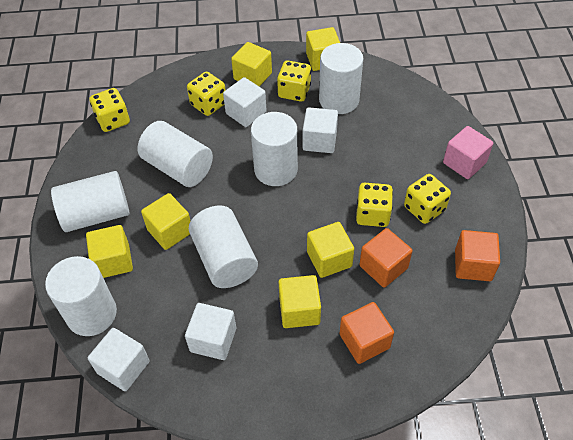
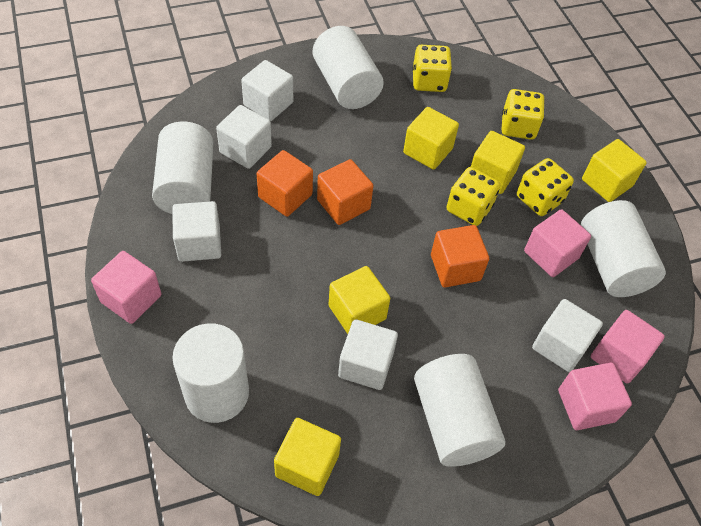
pink cube: [443,126,493,179] = 1 -> [91,251,161,324] [524,209,591,277] [558,363,632,430] [591,310,665,383] = 4
white cube: [88,328,150,391] [185,303,236,360] [223,77,267,127] [302,107,338,153] = 4 -> [172,201,221,262] [216,105,272,169] [241,60,293,121] [338,319,398,390] [532,299,603,372] = 5
white cylinder: [45,256,117,336] [51,171,130,232] [137,121,213,187] [189,205,258,288] [251,112,298,186] [319,43,363,114] = 6 -> [152,122,214,214] [172,323,249,423] [313,26,384,109] [414,354,505,467] [581,200,666,297] = 5
yellow cube: [86,225,133,278] [141,193,190,250] [231,42,272,87] [279,275,321,328] [306,27,340,71] [307,222,354,278] = 6 -> [274,418,341,496] [328,266,390,334] [403,107,459,170] [471,131,525,194] [582,139,647,202] = 5
yellow dice: [89,88,130,132] [187,72,226,116] [277,61,311,102] [356,183,393,227] [404,174,451,224] = 5 -> [412,45,452,92] [447,167,500,226] [502,89,545,140] [517,158,574,216] = 4

